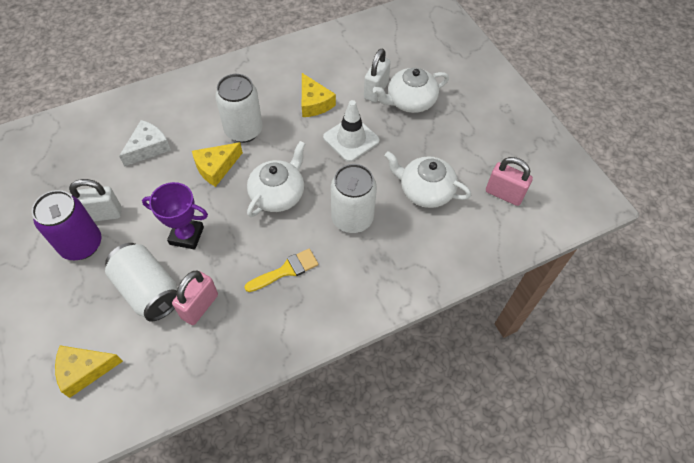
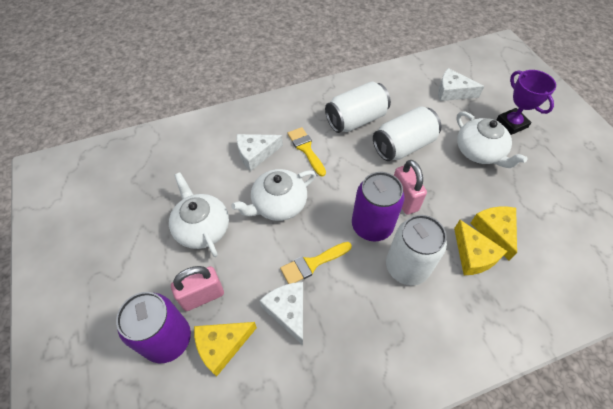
purple can: [32,190,101,260] = 1 -> [116,292,191,363] [352,172,404,241] = 2
white cheese: [119,120,171,166] = 1 -> [237,134,283,171] [259,282,303,345] [438,68,484,101] = 3
white padlock: [69,179,121,222] [364,49,391,102] = 2 -> none = 0
white traffic cone: [323,100,380,162] = 1 -> none = 0
yellow brush: [244,249,319,292] = 1 -> [280,242,352,284] [287,127,326,177] = 2

